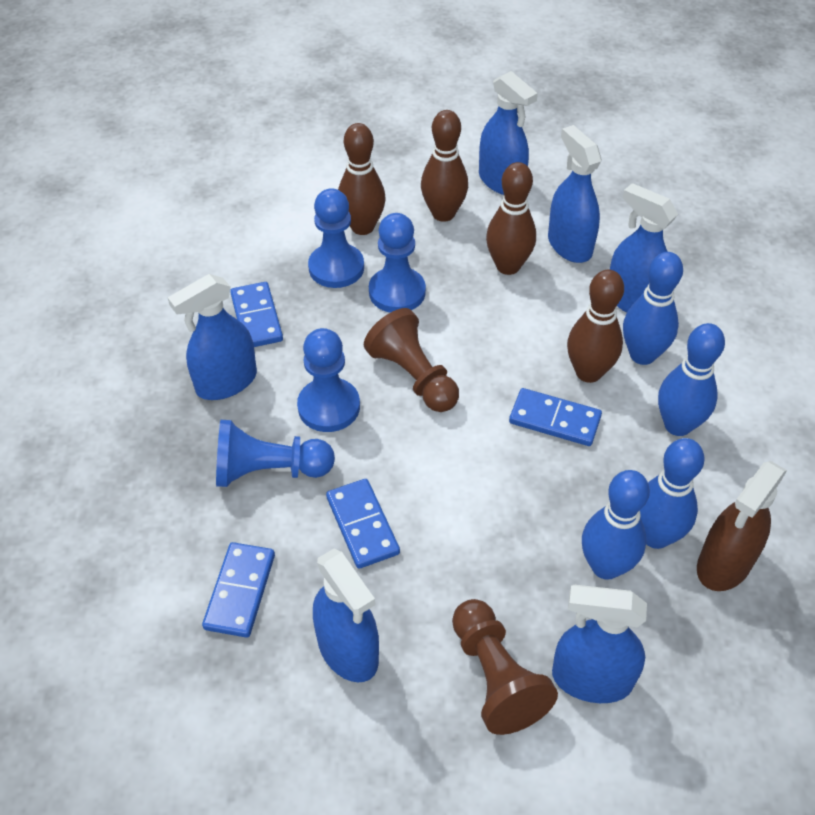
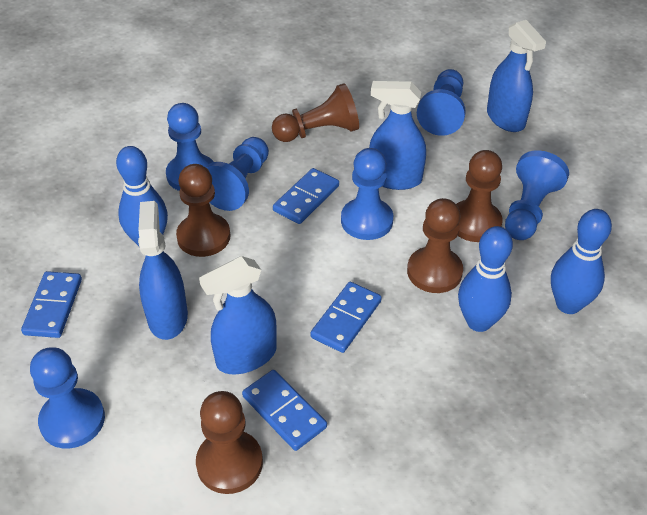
blue bowling pin: [582,470,650,580] [623,252,683,365] [640,438,704,549] [658,323,725,436] = 4 -> [116,146,168,246] [458,226,513,332] [551,209,612,314] = 3
blue pawn: [216,420,335,487] [297,328,360,432] [308,188,364,288] [369,213,426,313] = 4 -> [30,347,105,449] [166,103,213,191] [206,137,269,211] [341,148,393,240] [417,69,466,136] [505,150,569,240] = 6
blue spray bottle: [168,274,257,400] [313,549,379,683] [479,71,538,195] [548,125,602,263] [552,585,647,703] [610,183,678,313] = 6 -> [138,201,188,340] [199,256,277,375] [369,81,426,190] [487,20,546,132] = 4
brown bowling pin: [338,123,385,235] [421,110,468,222] [486,162,536,275] [567,270,624,383] = 4 -> none = 0
brown pawn: [364,308,459,412] [452,599,558,735] = 2 -> [176,164,230,257] [196,391,263,494] [272,83,359,142] [407,198,463,293] [456,150,503,242] = 5
brown spray bottle: [697,461,787,591] = 1 -> none = 0

